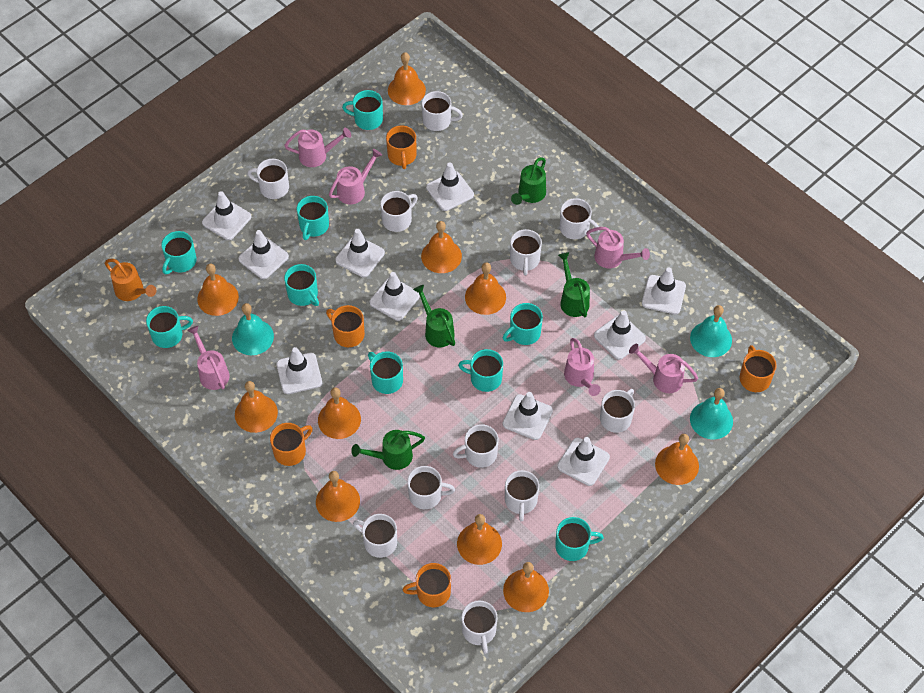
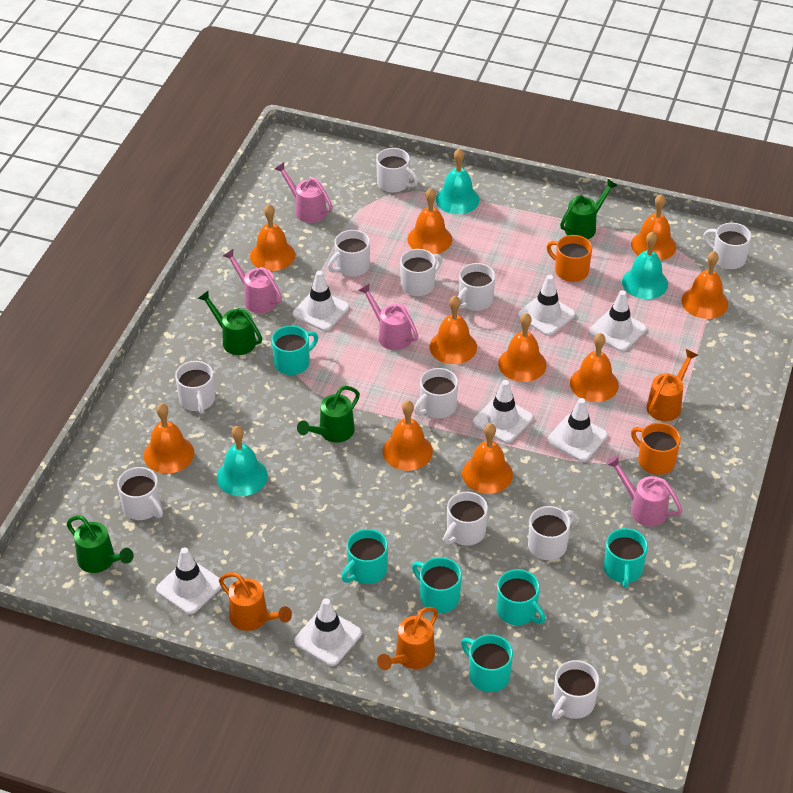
orange mug: [270,423,313,466] [326,305,365,347] [386,126,416,169] [402,563,451,607] [740,345,777,392] = 5 -> [547,235,592,282] [631,423,681,475] = 2
orange watering can: [105,259,156,301] = 1 -> [219,572,292,631] [377,607,438,670] [646,349,698,421] = 3
pink watering can: [187,326,230,390] [284,128,351,167] [329,149,382,205] [564,338,601,396] [586,227,650,268] [629,344,698,393] = 6 -> [223,249,282,313] [275,162,333,223] [358,283,418,350] [606,455,683,527] = 4
turquoise mug: [146,306,193,348] [161,231,197,274] [284,264,319,306] [297,196,329,240] [342,90,383,130] [368,351,403,394] [458,349,503,392] [503,303,543,345] [555,517,604,561] = 9 -> [272,326,318,375] [342,529,388,584] [412,557,462,613] [461,634,513,692] [497,569,546,625] [604,528,648,588] = 6
white traffic cone: [202,191,251,240] [238,230,289,279] [277,347,322,394] [335,229,385,277] [370,272,420,321] [426,163,474,211] [503,392,553,440] [557,437,610,486] [594,310,646,360] [642,267,686,314] = 10 -> [156,547,222,614] [293,271,349,331] [294,598,362,666] [473,380,533,443] [518,275,575,336] [547,398,608,462] [589,290,647,352] = 7

